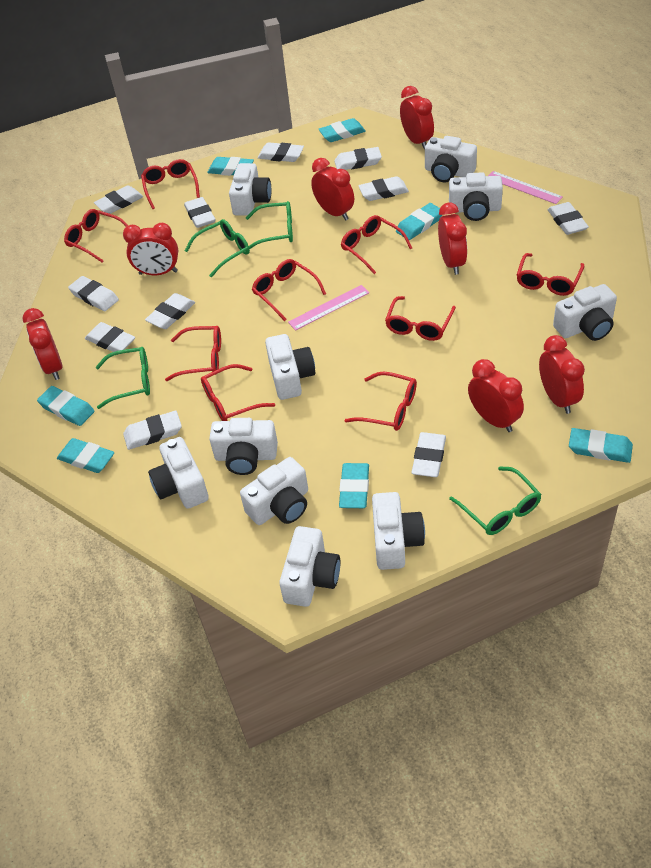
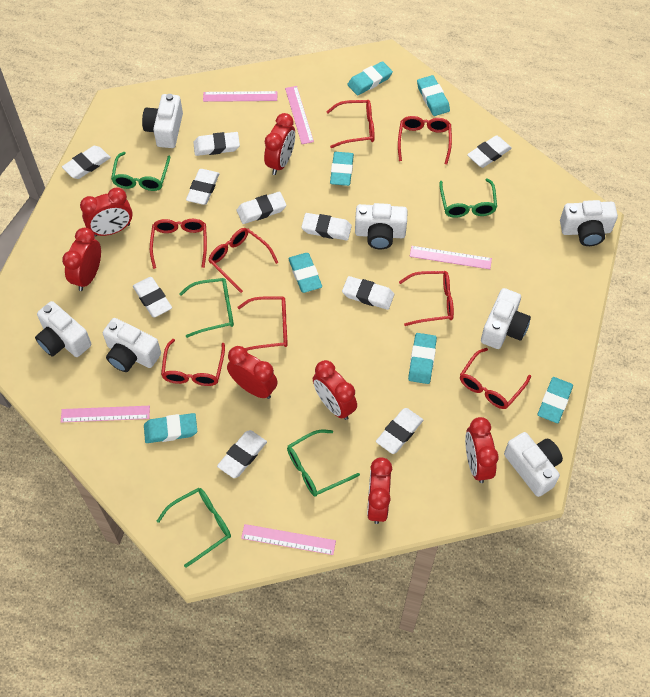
green glasses: [96,347,150,409] [185,219,250,277] [246,201,293,249] [449,466,541,535] = 4 -> [111,152,170,191] [157,488,231,568] [179,278,234,338] [287,430,360,497] [439,178,497,218] = 5
pink ruler: [288,285,369,331] [488,171,563,204] = 2 -> [61,406,150,422] [203,91,277,102] [241,524,336,555] [285,86,314,144] [410,246,492,269] = 5
red glasses: [64,209,128,263] [141,159,200,209] [165,326,221,381] [201,364,275,421] [252,259,326,321] [341,215,412,274] [344,371,417,431] [385,296,456,341] [517,253,584,296] = 9 -> [150,219,207,269] [161,339,225,386] [208,228,278,293] [238,297,288,351] [326,100,375,148] [398,116,452,164] [399,271,454,326] [460,348,531,409] = 8
white camera: [148,437,209,509] [209,418,278,475] [229,163,271,216] [240,457,308,525] [265,334,315,400] [279,526,341,607] [372,492,425,570] [425,136,477,182] [449,172,503,221] [553,284,617,341] = 10 -> [35,301,91,357] [103,318,161,372] [142,94,183,148] [355,203,408,249] [481,288,531,349] [504,432,563,497] [560,200,618,246] = 7
white eraser: [68,276,119,311] [85,322,135,352] [94,185,143,214] [123,411,182,450] [145,293,195,329] [184,197,215,228] [258,142,304,162] [334,147,382,170] [358,176,409,201] [411,432,446,477] [548,202,589,235] = 11 -> [62,146,111,179] [133,277,172,317] [186,169,220,205] [193,132,240,156] [217,430,267,478] [237,191,286,224] [301,213,352,241] [342,276,394,310] [376,408,423,454] [467,135,512,168] = 10

